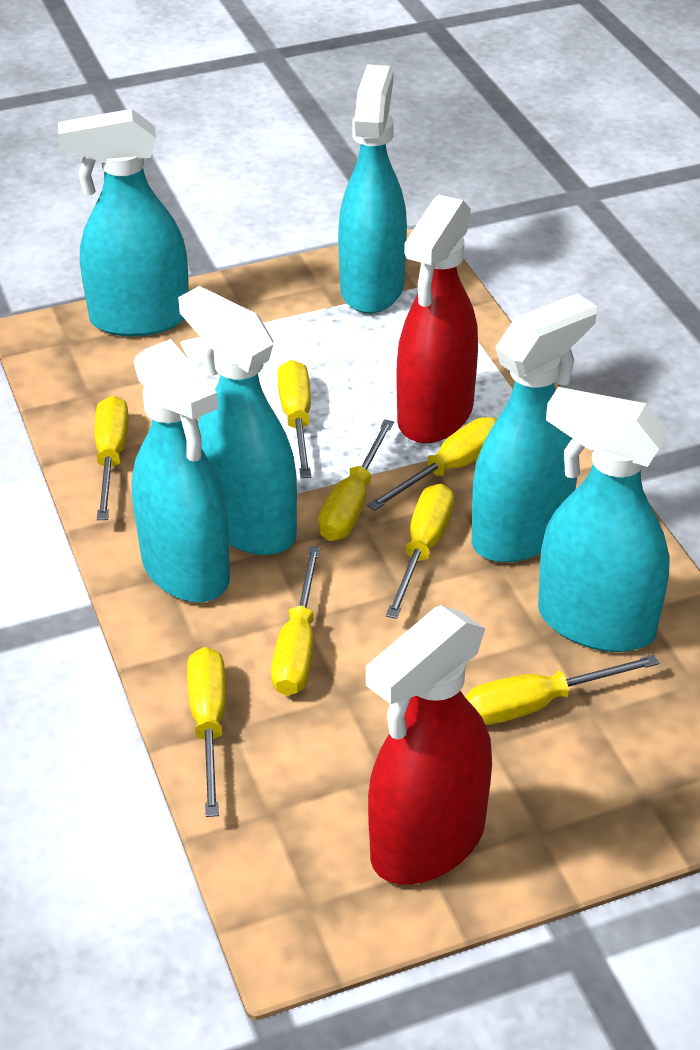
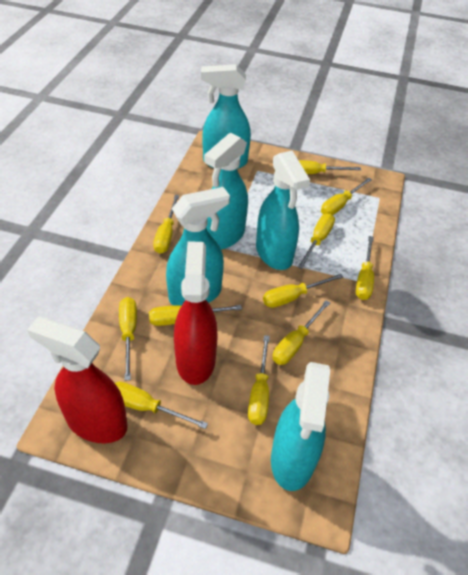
turquoise spray bottle: [58,109,189,337] [132,339,230,603] [178,286,297,555] [338,65,407,314] [472,294,597,563] [538,387,670,652] = 6 -> [166,187,230,306] [201,64,251,169] [204,133,248,250] [256,151,310,270] [271,362,330,491] = 5
yellow screwdriver: [95,396,129,520] [187,647,226,817] [271,546,320,696] [277,360,311,478] [318,419,394,541] [367,417,497,511] [386,484,454,619] [465,655,660,725] = 8 -> [115,382,208,429] [119,297,137,381] [149,305,242,326] [153,195,179,254] [248,335,270,425] [263,274,343,308] [273,300,330,365] [298,214,335,269] [299,160,361,174] [321,177,372,215] [356,236,374,300] = 11

